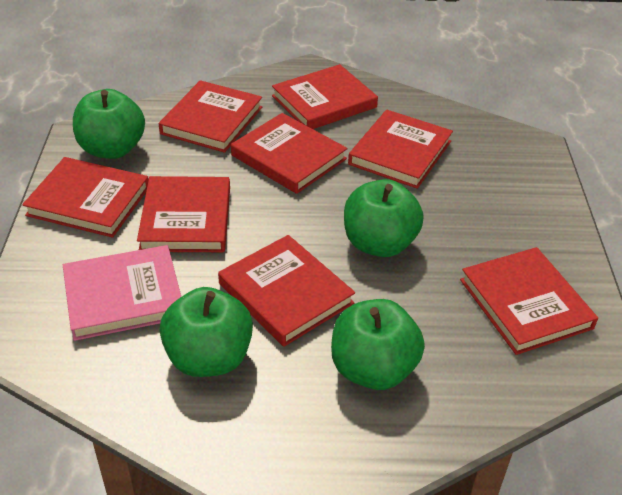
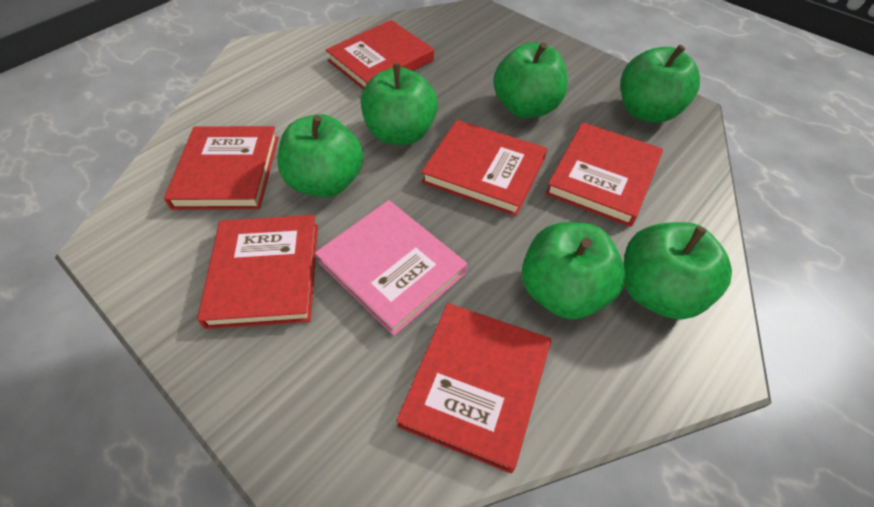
green apple: [73,89,145,159] [160,287,253,377] [331,299,425,390] [344,179,424,257] = 4 -> [277,114,363,197] [361,64,438,145] [493,42,568,118] [522,222,626,319] [621,45,700,123] [624,222,732,320] = 6
red book: [22,157,149,238] [137,176,230,252] [159,80,262,153] [218,235,355,347] [231,113,348,194] [272,64,378,129] [348,110,453,189] [460,247,598,355] = 8 -> [164,126,279,210] [197,215,318,329] [326,20,434,90] [396,303,551,473] [421,120,547,216] [545,122,663,227] = 6

